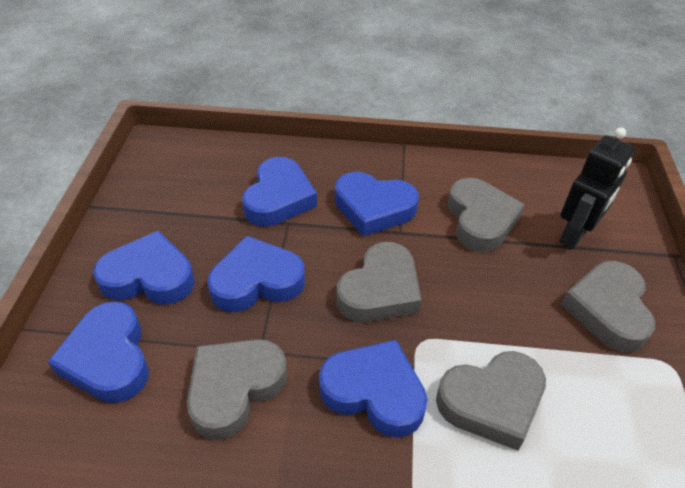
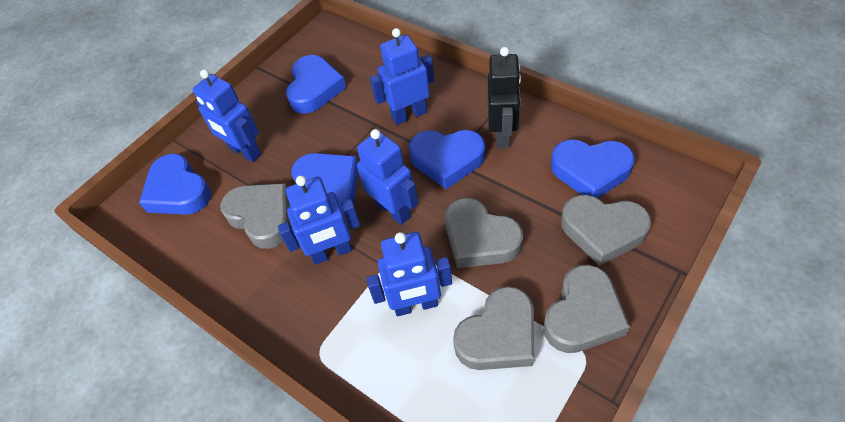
blue heart: [48,301,149,403] [93,230,194,305] [207,236,305,312] [242,157,317,226] [319,340,428,437] [335,172,419,236] = 6 -> [139,153,211,215] [286,55,346,114] [291,153,358,214] [409,130,486,189] [551,139,635,198] = 5
blue robot: none = 0 -> [193,69,261,162] [278,176,360,265] [357,129,418,225] [367,232,452,316] [370,28,435,125] = 5

